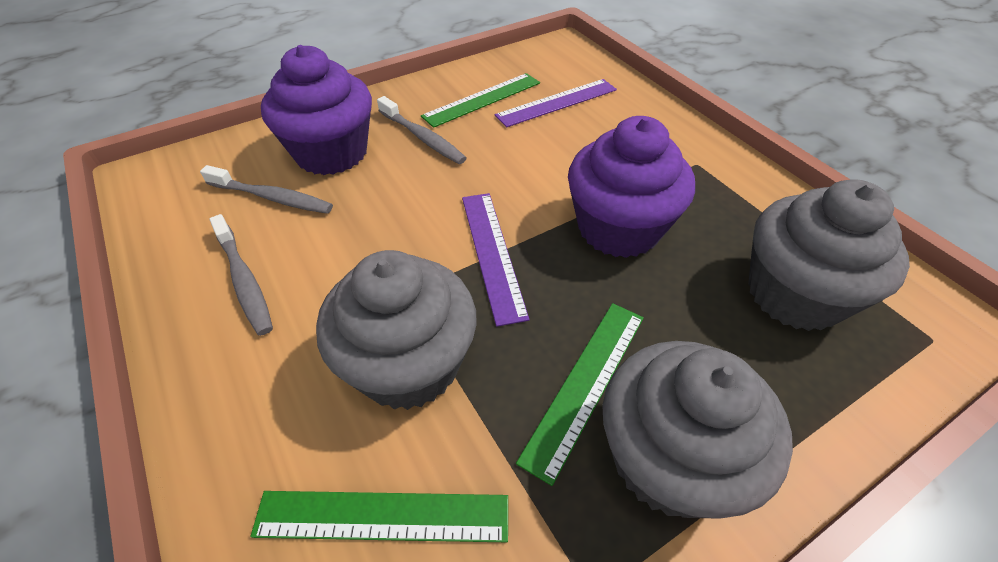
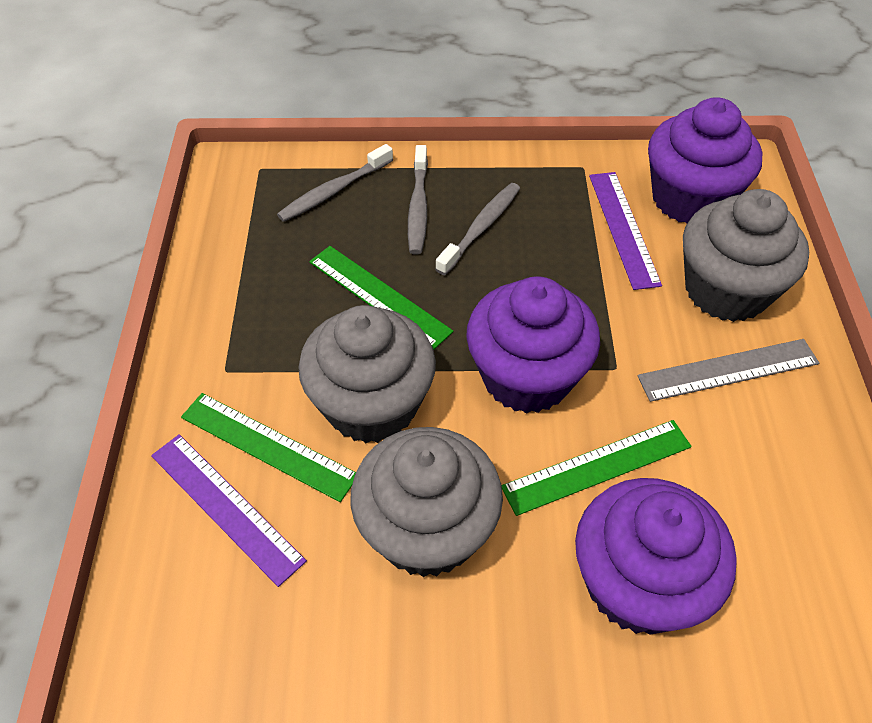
grey ruler: none = 0 -> [638,339,819,402] = 1
purple cupcake: [261,45,372,175] [568,116,695,258] = 2 -> [466,276,600,414] [575,478,737,635] [648,97,762,223] = 3

